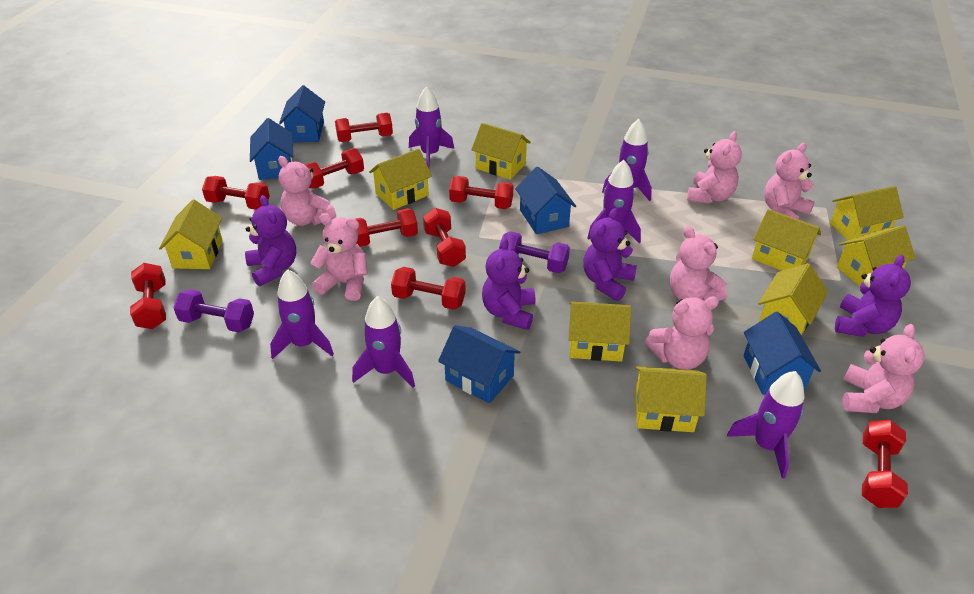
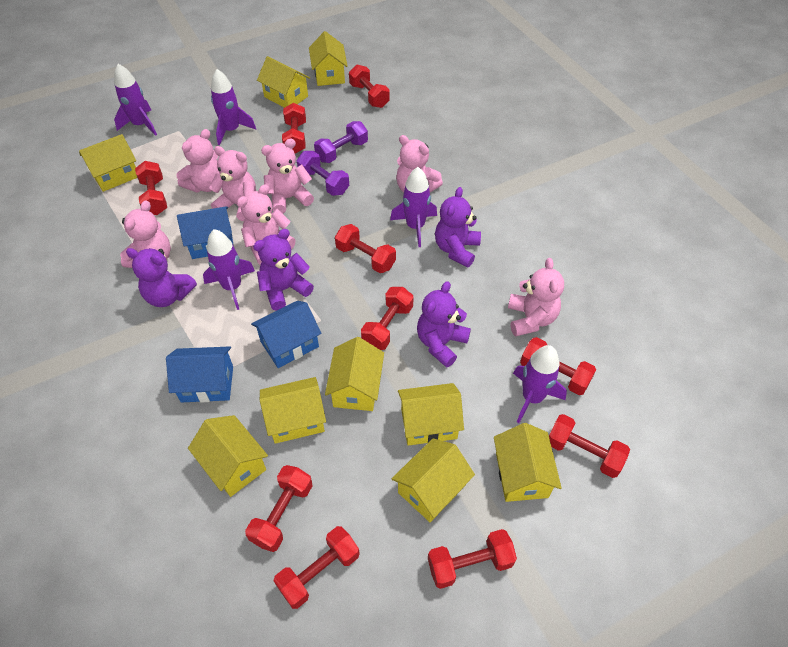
blue house: [250,118,293,180] [279,85,325,142] [438,325,520,403] [515,167,576,234] [744,311,821,395] = 5 -> [166,346,233,402] [177,207,234,259] [251,301,321,368] = 3
purple rocket: [270,269,334,359] [352,296,415,388] [409,86,454,168] [587,160,641,243] [602,119,652,201] [727,371,804,479] = 6 -> [114,64,157,136] [203,229,255,310] [211,69,256,145] [390,167,437,247] [513,345,567,423] = 5
red dumbbell: [130,263,166,329] [202,176,270,210] [305,148,364,189] [335,113,393,142] [356,208,418,247] [391,267,466,310] [423,208,466,267] [449,176,513,209] [862,420,908,508] = 9 -> [135,161,167,215] [245,465,312,552] [273,526,360,609] [282,103,306,154] [335,224,396,273] [349,65,390,108] [361,287,414,350] [428,529,517,589] [520,337,596,395] [549,414,630,478] = 10

